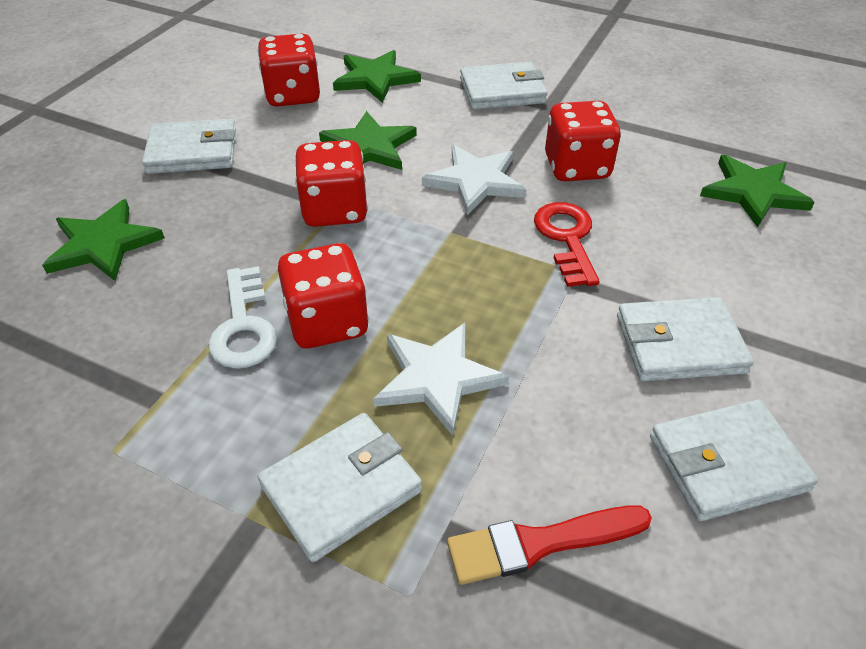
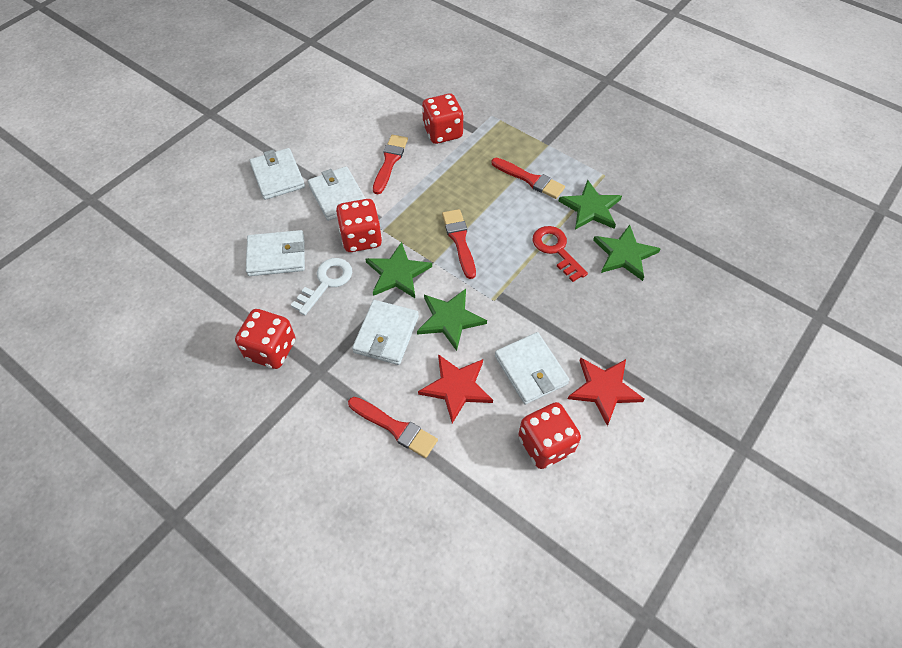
red brush: [447,505,652,585] = 1 -> [348,397,438,458] [373,135,408,194] [442,209,476,279] [491,158,565,199] = 4
red star: none = 0 -> [418,354,493,423] [568,358,645,426] = 2
white star: [374,323,509,436] [422,145,526,215] = 2 -> none = 0

